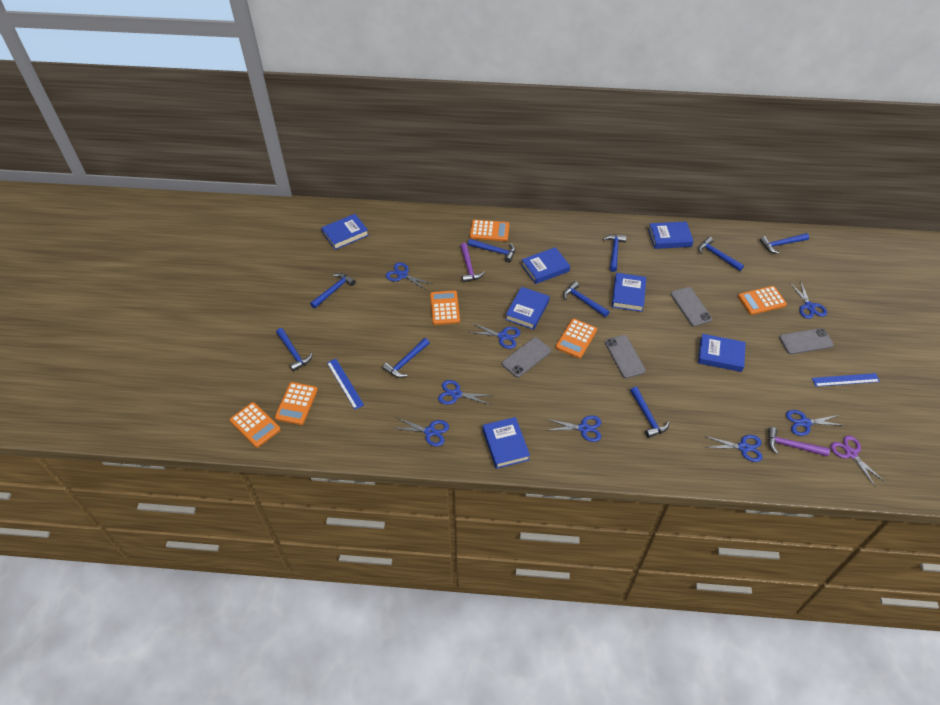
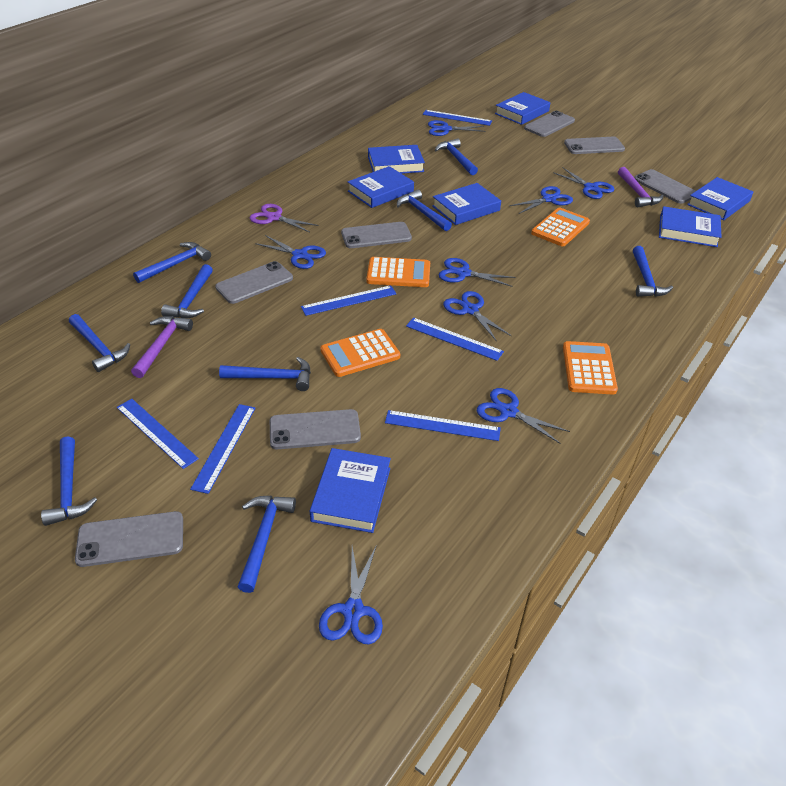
blue ruler: [327,359,364,410] [812,373,880,387] = 2 -> [117,399,199,469] [190,404,255,494] [301,285,397,316] [385,410,501,441] [406,317,504,361] [423,110,492,126] = 6
grey phone: [502,337,551,378] [605,335,646,378] [671,287,712,326] [779,328,834,354] = 4 -> [75,511,183,567] [215,261,293,304] [270,409,361,449] [341,222,412,248] [524,111,575,137] [564,137,625,154] [634,169,695,204] = 7
orange calculator: [230,402,281,448] [275,382,318,425] [430,290,460,325] [470,220,509,241] [556,319,597,359] [738,286,787,315] = 6 -> [320,329,400,377] [367,257,430,287] [531,208,590,246] [563,341,618,395] = 4

